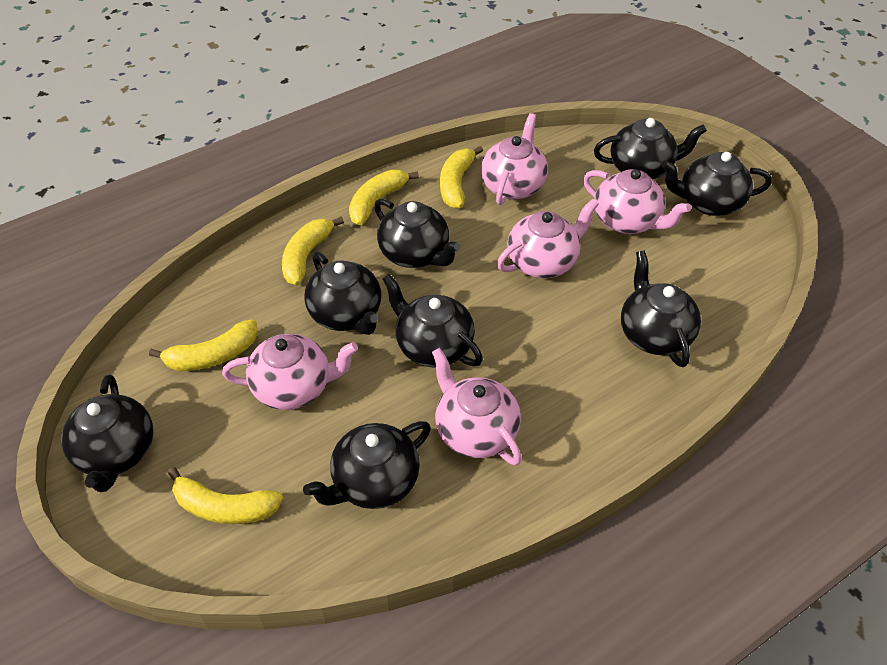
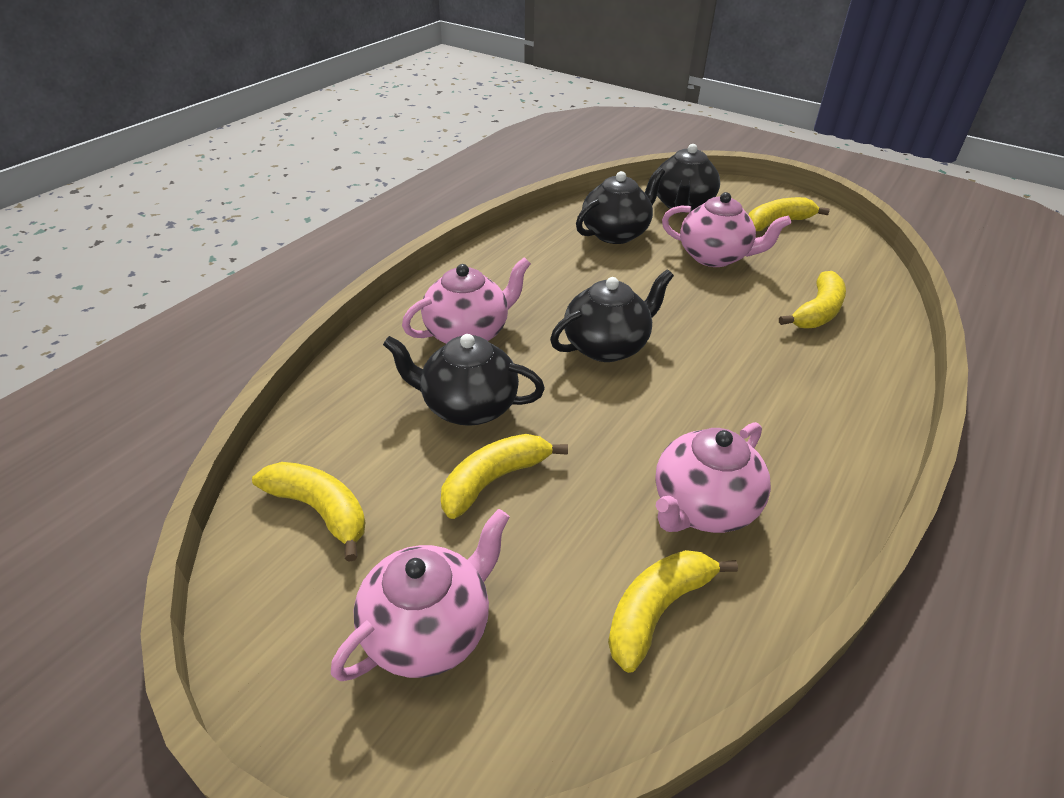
black teapot: [62,374,153,492] [303,421,431,509] [304,252,381,335] [374,199,461,268] [382,274,483,367] [594,118,707,179] [621,250,701,367] [661,152,772,216] = 8 -> [383,334,545,426] [550,270,674,362] [576,167,665,244] [657,144,720,213] = 4
pink teapot: [222,334,358,410] [432,348,522,465] [481,113,548,205] [497,199,599,278] [583,169,691,234] = 5 -> [331,509,510,681] [402,257,531,344] [655,422,771,533] [662,192,791,267] = 4

